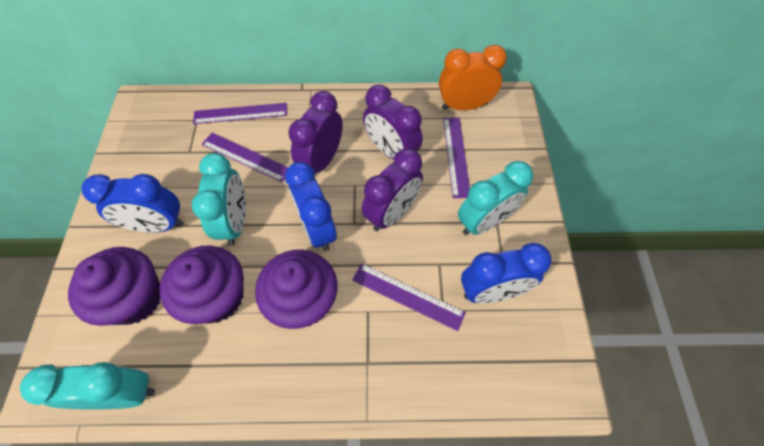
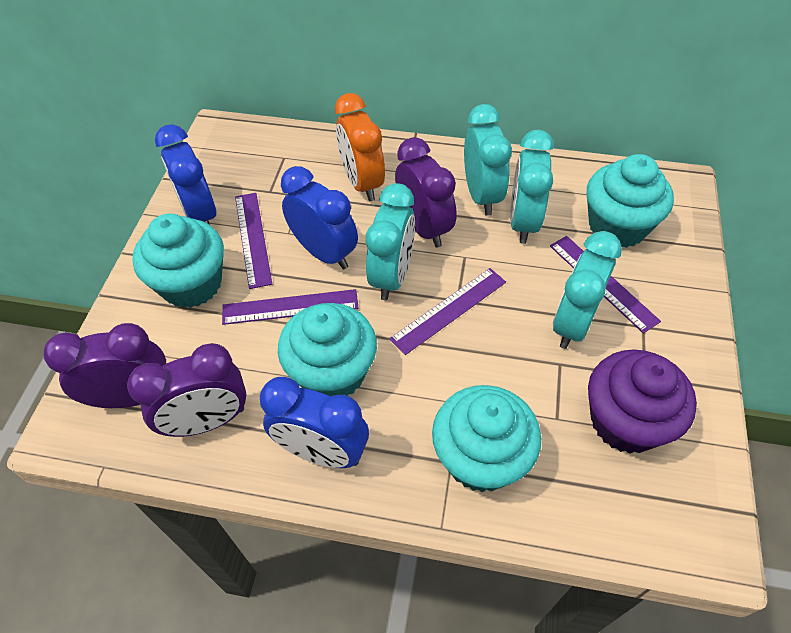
purple cupcake: [68,247,160,326] [159,246,244,324] [255,250,337,329] = 3 -> [588,349,697,454] = 1
turquoise clock: [20,362,155,410] [192,153,246,246] [458,161,533,235] = 3 -> [366,183,415,300] [464,104,512,216] [510,130,554,244] [553,231,622,349] = 4
turquoise cupcake: none = 0 -> [132,214,224,308] [278,303,377,397] [432,385,541,492] [587,154,674,248] = 4

